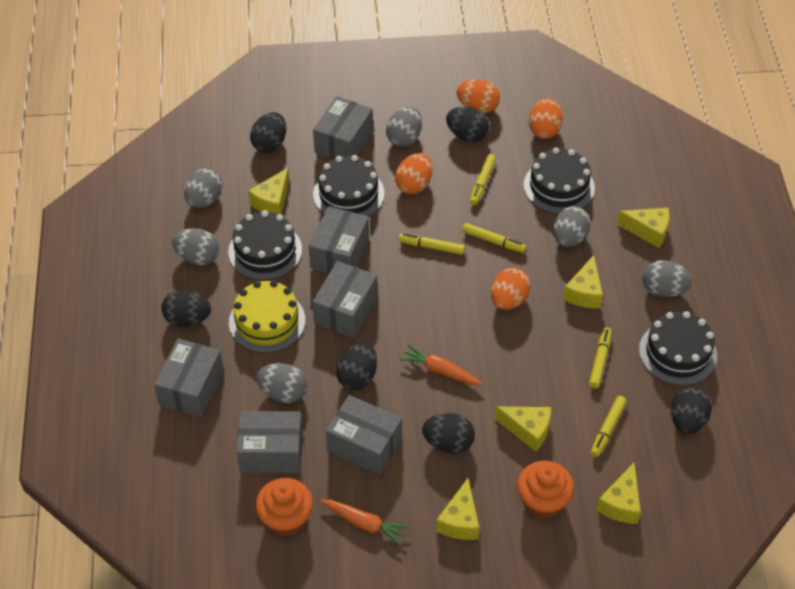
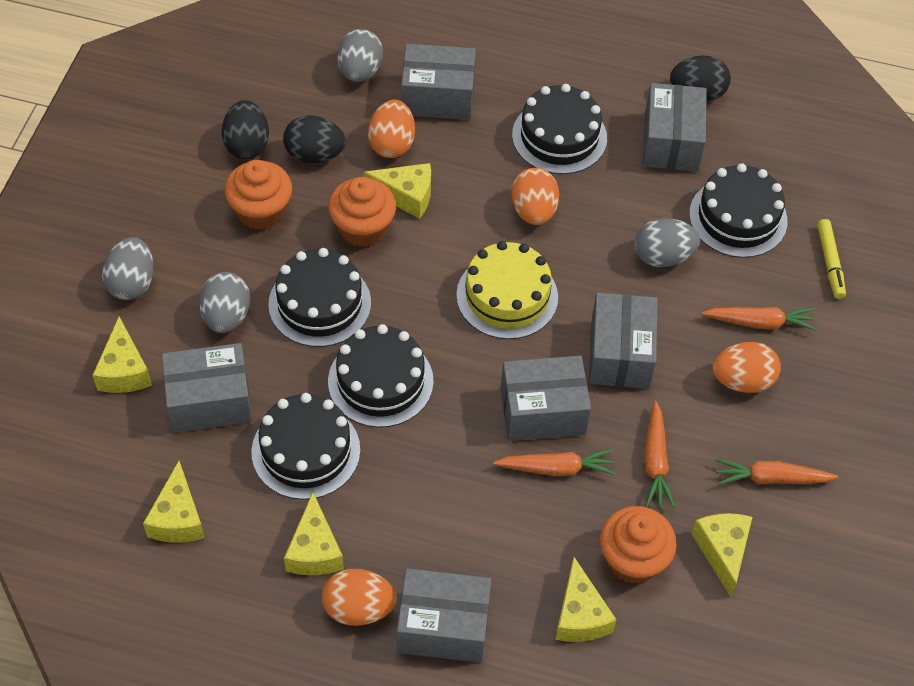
black cake: [228,210,302,280] [313,155,384,217] [523,147,595,214] [639,311,717,386] = 4 -> [251,393,360,500] [268,248,371,347] [328,324,434,427] [512,84,607,174] [689,163,787,258] = 5
black egg: [161,290,211,327] [250,112,287,153] [336,343,377,390] [422,413,475,453] [446,107,489,142] [671,387,712,434] = 6 -> [222,100,269,159] [283,115,346,163] [670,55,731,102] = 3
grey egg: [172,228,220,265] [184,168,223,208] [256,363,307,403] [386,107,422,147] [553,206,591,247] [643,260,692,297] = 6 -> [102,237,154,300] [199,272,250,333] [337,29,383,82] [635,218,700,267] = 4
orange carrot: [320,500,410,545] [399,344,483,385] = 2 -> [493,449,616,476] [644,401,675,508] [702,307,817,331] [716,459,838,485] = 4
orange cupcake: [256,478,313,537] [517,461,574,519] = 2 -> [224,160,292,230] [328,177,396,247] [600,506,677,584] = 3
yellow marker: [399,233,465,255] [462,223,526,253] [470,154,496,205] [589,327,612,389] [591,396,627,457] = 5 -> [817,219,846,299] = 1

